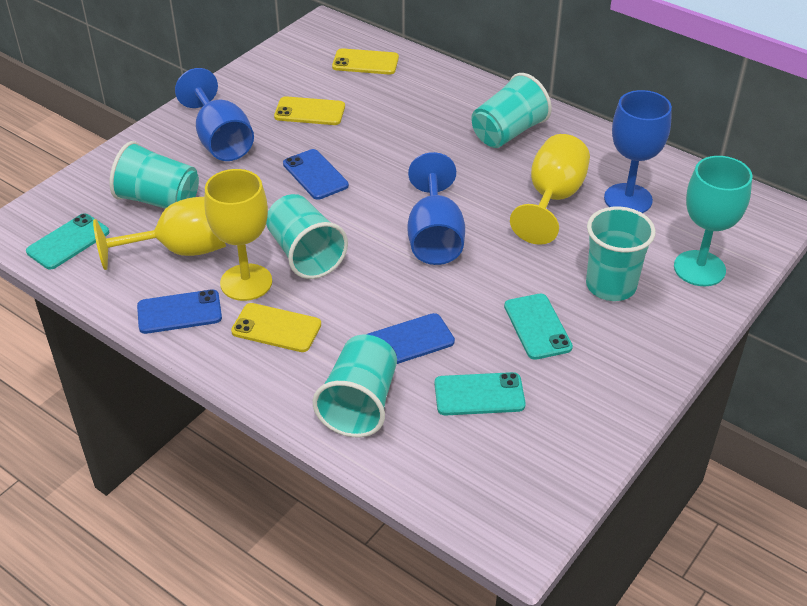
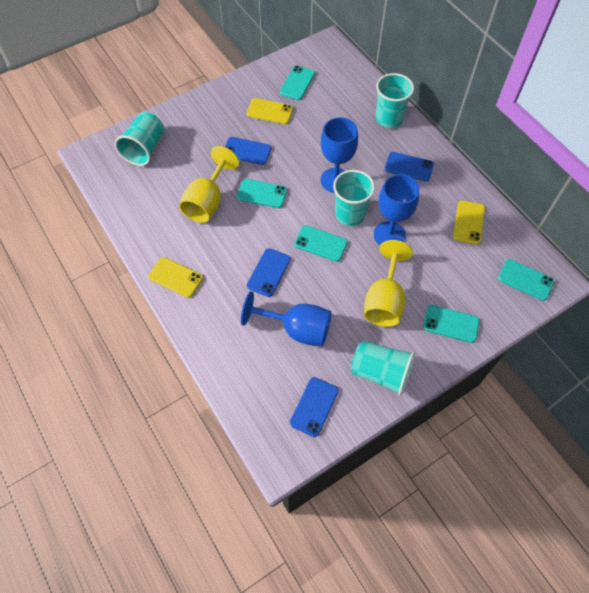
blue phone: [137,290,222,334] [283,149,349,200] [366,313,455,364] = 3 -> [225,137,271,165] [247,248,291,297] [290,377,339,437] [385,152,434,182] = 4
turquoise cup: [109,141,199,209] [266,194,348,279] [313,335,397,437] [471,73,552,148] [586,206,656,301] = 5 -> [115,112,164,166] [333,170,375,226] [351,340,415,396] [376,73,414,128] = 4
turquoise goblet: [674,156,753,286] = 1 -> none = 0
turquoise phone: [26,213,109,270] [435,372,526,415] [504,294,573,360] = 3 -> [237,179,287,208] [280,66,315,100] [294,225,348,262] [423,305,480,343] [498,259,554,301] = 5
yellow goblet: [93,197,226,270] [204,169,272,301] [510,134,590,245] = 3 -> [179,146,239,223] [364,240,413,327] = 2

